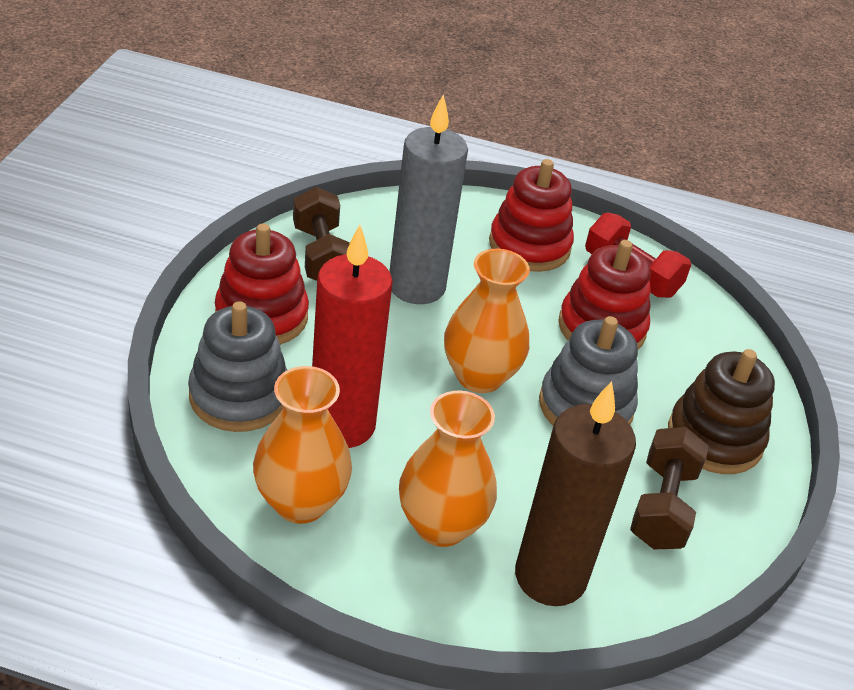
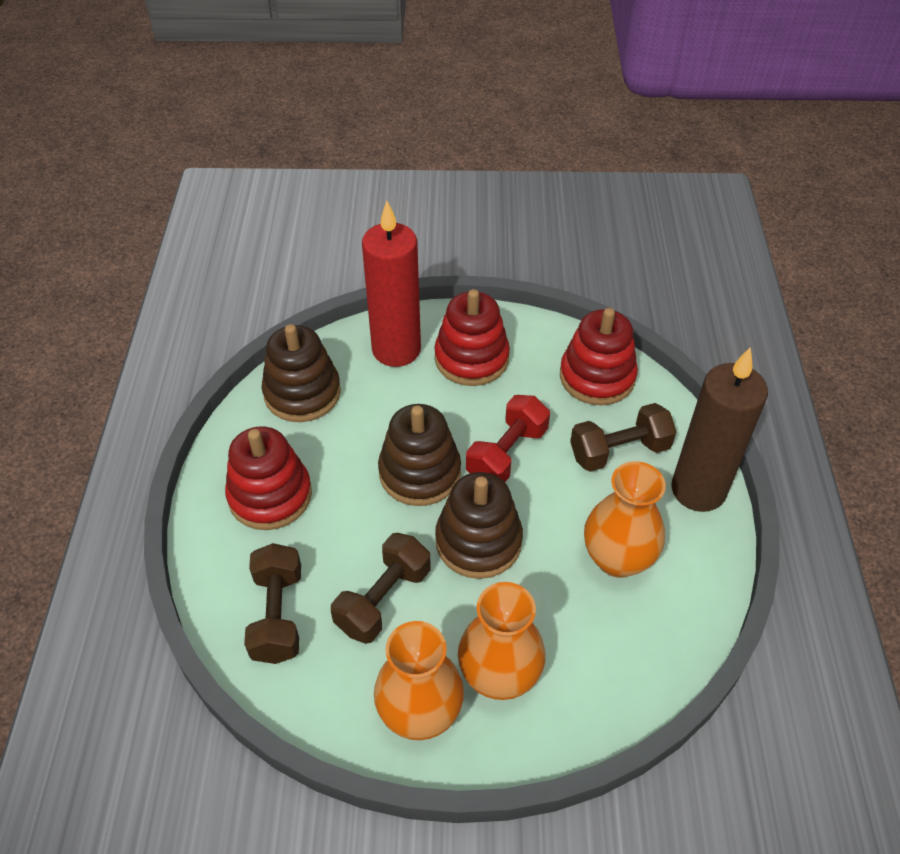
brown dumbbell: [293,187,350,281] [630,427,709,550] = 2 -> [244,543,301,664] [331,533,430,644] [570,403,676,472] = 3
brown stacking toy: [668,349,775,474] = 1 -> [262,324,341,422] [378,404,461,506] [435,472,523,579] = 3
grey candle: [389,95,468,304] = 1 -> none = 0
grey stacking toy: [188,301,287,432] [539,316,638,426] = 2 -> none = 0

